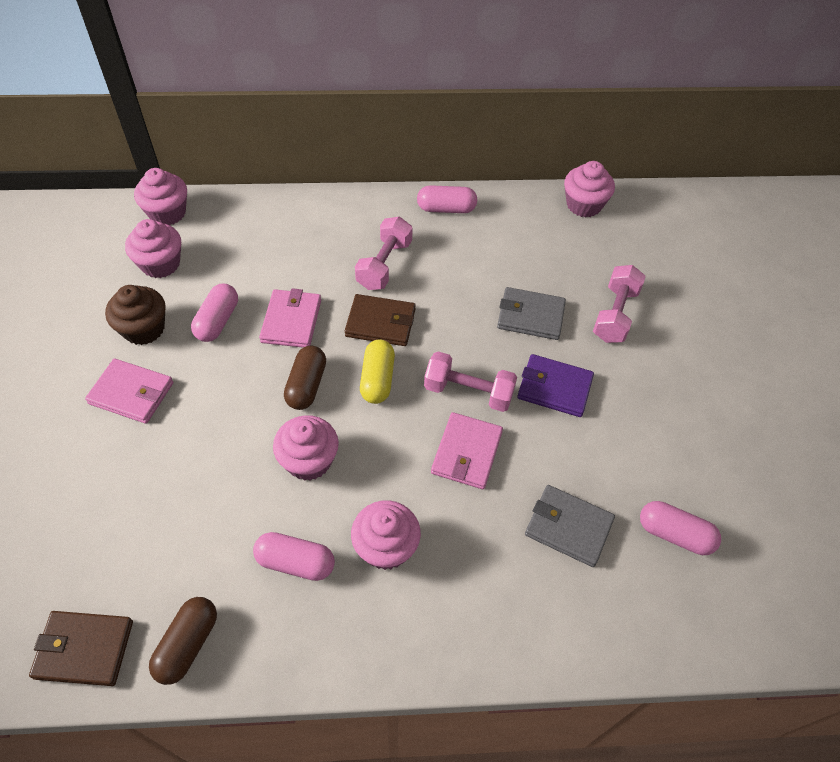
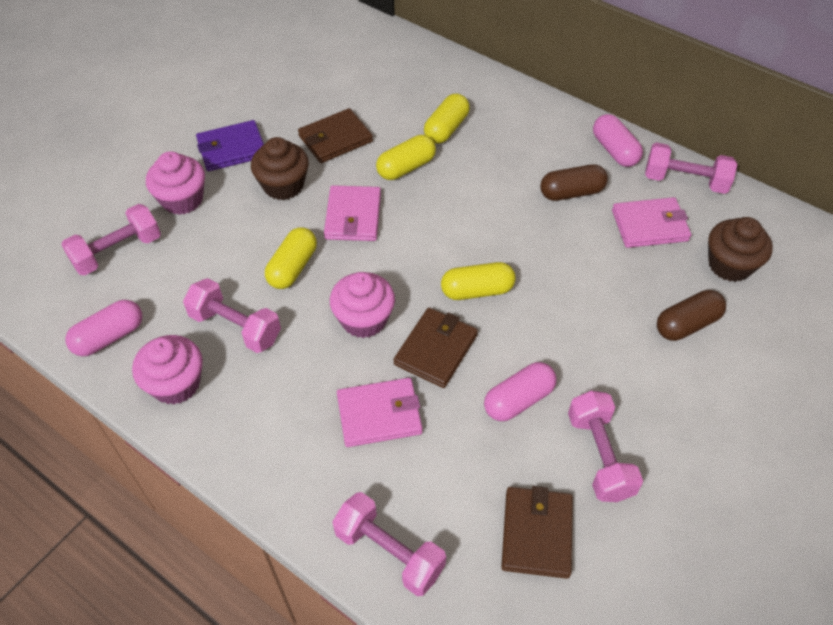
brown cupcake: [105,285,166,345] = 1 -> [251,137,309,200] [708,217,773,282] = 2
brown wallet: [29,611,133,686] [345,294,416,346] = 2 -> [298,108,373,163] [394,308,478,388] [501,486,573,579] = 3
grey wallet: [497,287,566,340] [525,485,615,567] = 2 -> none = 0
pink capsule: [191,284,238,342] [253,532,335,581] [417,185,477,213] [640,501,721,555] = 4 -> [65,300,142,356] [484,362,557,421] [593,114,643,167] = 3
pink cupcake: [125,219,181,278] [134,168,187,225] [273,415,339,481] [351,500,421,570] [564,161,615,217] = 5 -> [132,335,203,404] [146,151,205,215] [330,272,395,338] = 3
pink dumbbell: [355,216,413,290] [424,352,517,412] [593,265,646,343] = 3 -> [61,204,161,276] [183,278,281,353] [333,492,446,596] [568,391,643,502] [645,142,737,194] = 5
yellow capsule: [360,339,395,404] = 1 -> [265,227,317,289] [376,135,436,180] [424,94,470,144] [441,262,516,300] = 4

